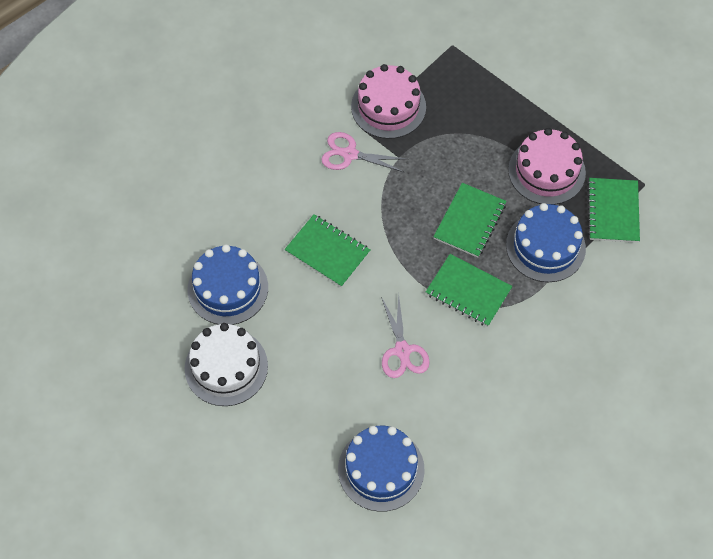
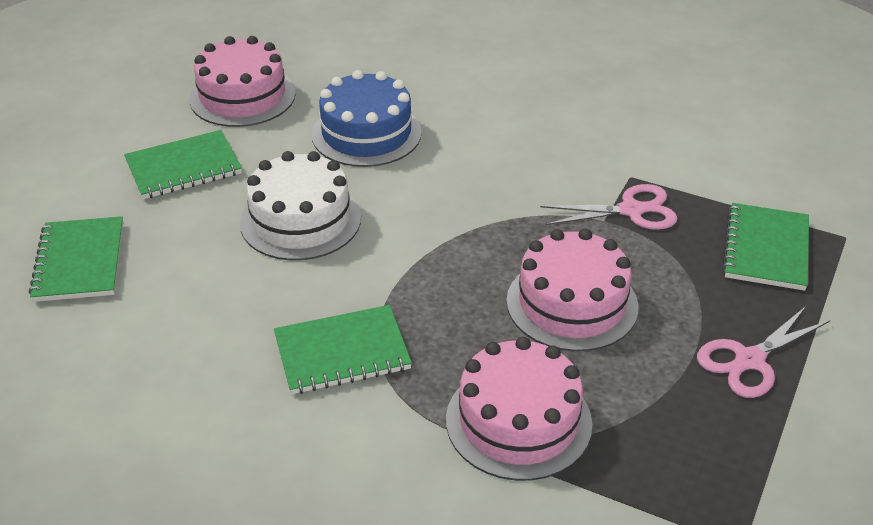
blue cake: [187,244,268,325] [338,426,425,512] [506,203,586,282] = 3 -> [312,70,422,167] = 1
pink cake: [351,64,426,139] [508,128,586,205] = 2 -> [189,36,296,127] [446,337,592,481] [506,229,638,352] = 3

